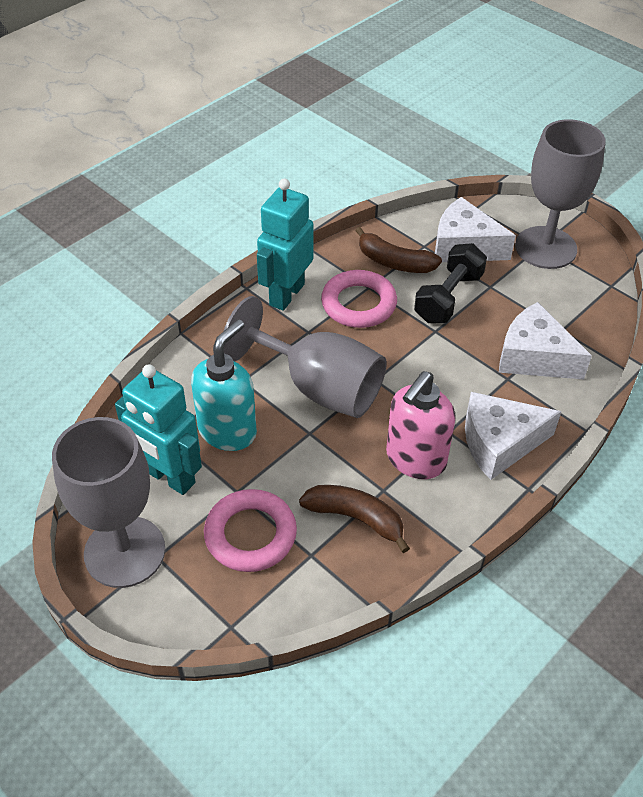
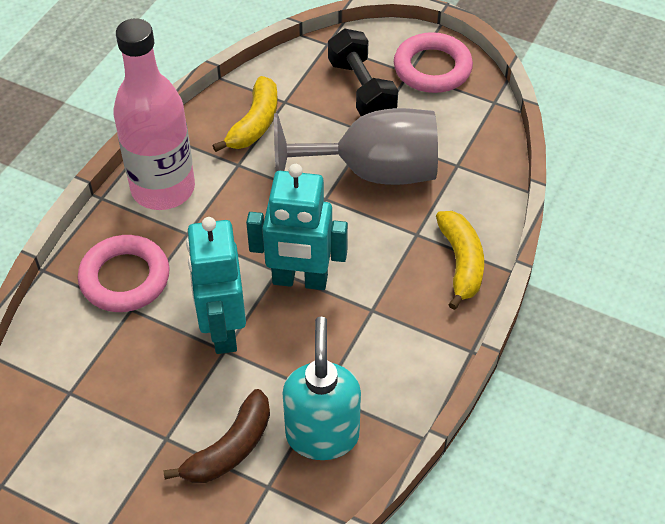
brown banana: [299,485,410,553] [355,227,442,273] = 2 -> [163,389,270,483] = 1
grey goblet: [52,417,165,588] [224,296,387,418] [515,119,606,269] = 3 -> [274,108,438,185] = 1
pink bottle: none = 0 -> [113,18,195,210] = 1
pink soap dispenser: [386,371,455,479] = 1 -> none = 0
white cheese: [435,197,516,262] [465,392,562,480] [499,302,592,379] = 3 -> none = 0
yellow banana: none = 0 -> [212,76,278,152] [436,211,484,310] = 2

